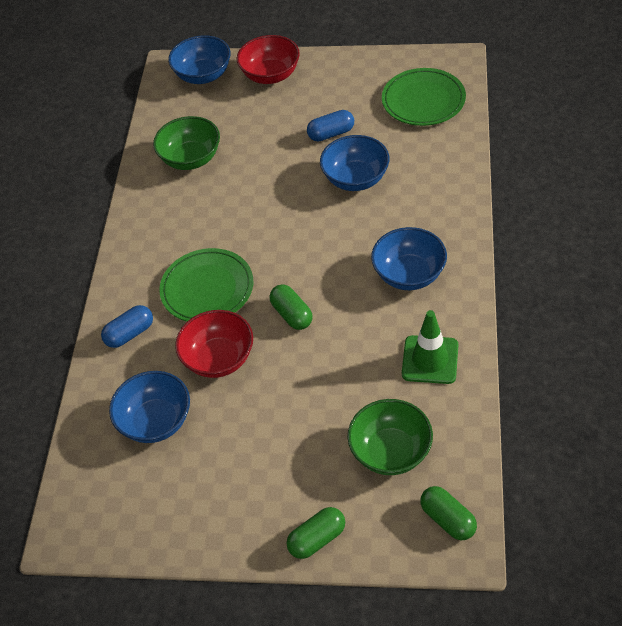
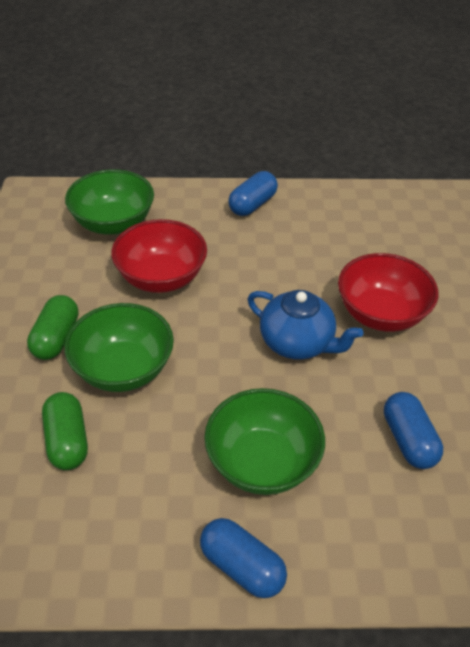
blue bowl: [109,371,190,443] [168,35,231,84] [320,135,389,191] [371,227,447,290] = 4 -> none = 0
blue capsule: [101,305,153,348] [307,110,354,141] = 2 -> [200,518,287,598] [228,171,278,216] [384,392,443,469] = 3
blue teapot: none = 0 -> [248,290,364,360] = 1
green bowl: [153,116,220,170] [347,399,433,475] = 2 -> [64,303,174,392] [65,169,154,235] [204,388,325,495] = 3
green capsule: [270,284,313,330] [287,507,345,559] [420,486,477,540] = 3 -> [27,295,79,360] [42,392,88,470] = 2
green plate: [159,248,253,322] [382,68,466,126] = 2 -> none = 0
green traffic cone: [402,310,458,384] = 1 -> none = 0

